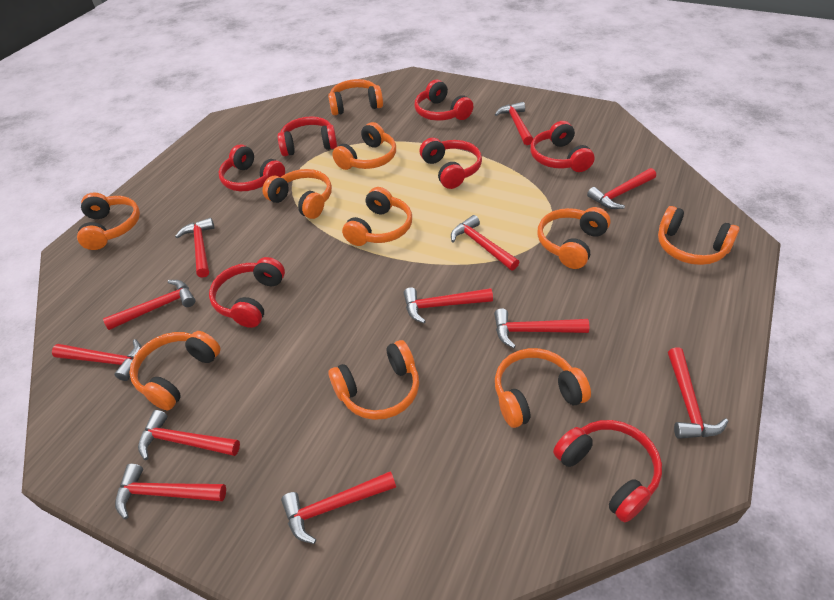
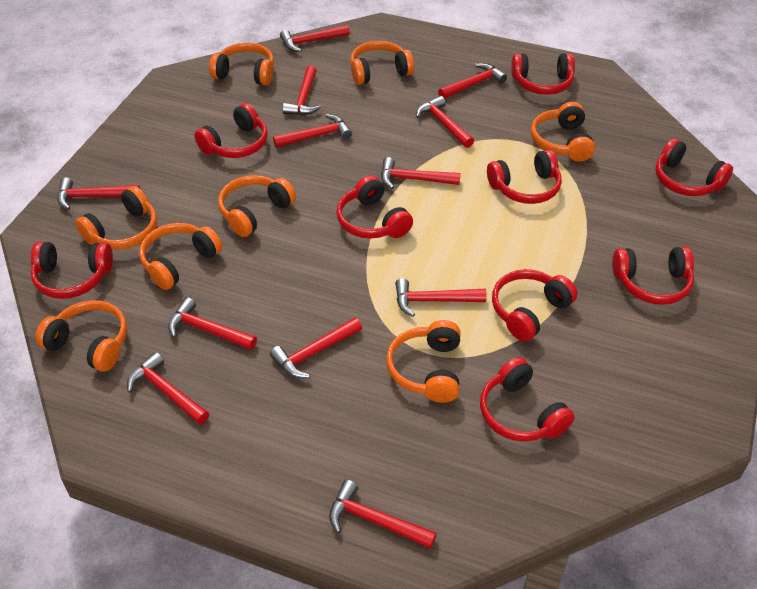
orange headphones: [77,192,140,250] [129,331,221,410] [263,169,332,219] [328,79,383,115] [329,340,419,420] [332,122,396,170] [342,187,412,246] [495,348,591,428] [537,207,610,269] [658,206,740,265] = 10 -> [35,300,127,372] [75,186,157,250] [139,223,222,290] [209,42,274,85] [218,175,296,237] [350,41,414,85] [386,320,461,403] [531,102,595,162] = 8
red headphones: [209,257,285,328] [219,144,285,191] [277,116,337,156] [414,80,473,121] [420,138,482,189] [530,121,595,172] [553,420,662,523] = 7 -> [31,242,113,299] [194,103,268,158] [336,176,413,239] [480,357,575,442] [487,149,562,204] [492,269,577,342] [511,53,575,95] [612,247,694,305] [655,138,733,196] = 9

